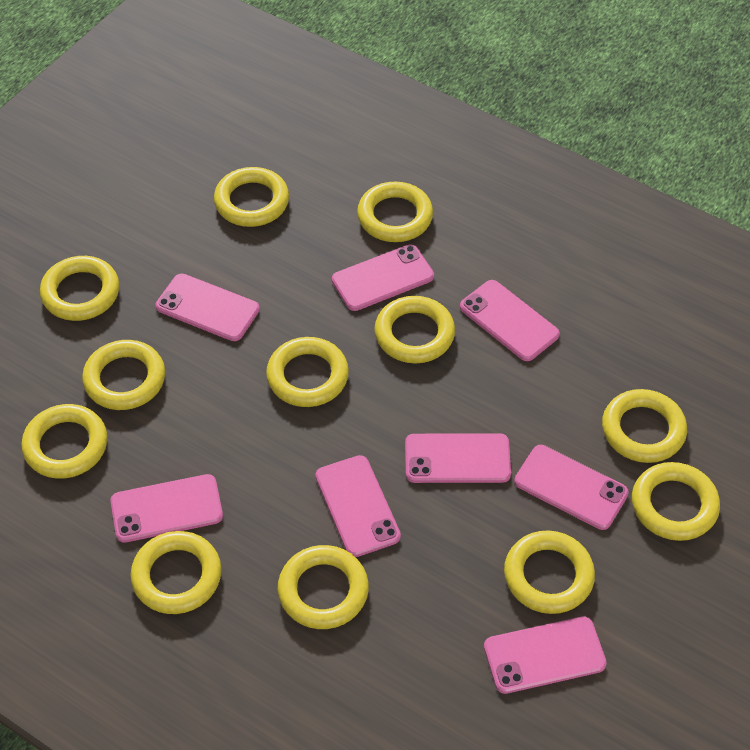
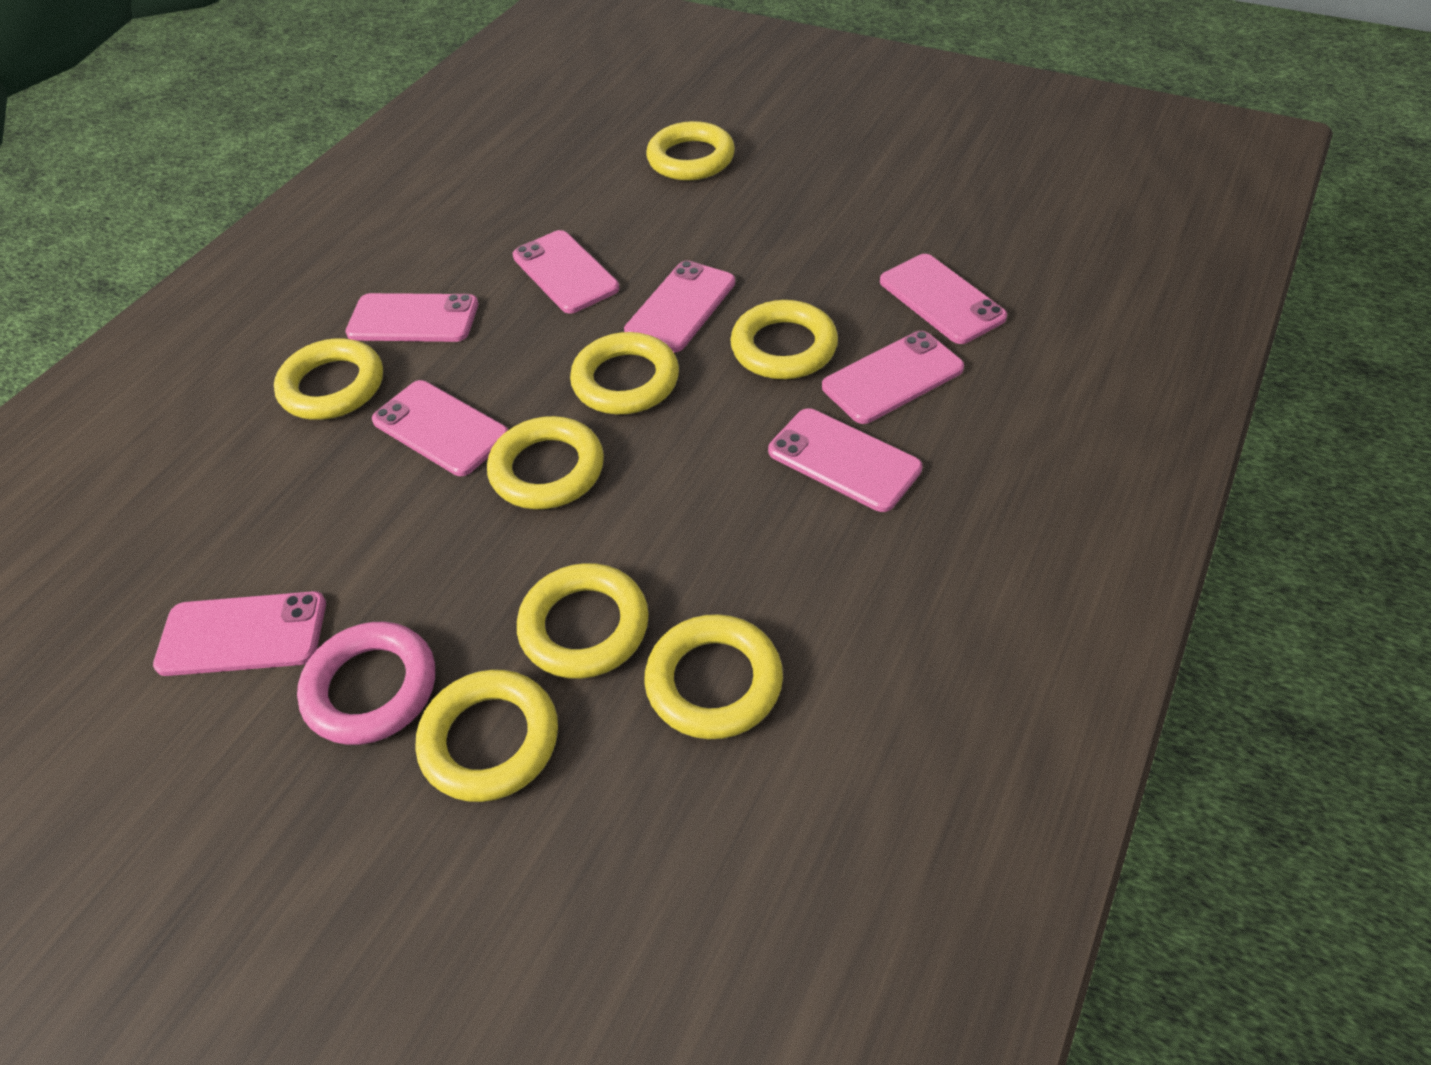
pink ring: none = 0 -> [297,622,435,745] = 1
yellow ring: [21,404,107,479] [40,256,119,321] [82,340,165,410] [130,531,222,614] [214,167,289,227] [266,337,349,407] [278,545,369,629] [357,182,433,242] [374,296,455,363] [504,531,595,614] [602,389,687,463] [632,462,720,541] = 12 -> [274,338,383,420] [416,670,558,802] [487,416,604,509] [517,563,649,679] [570,332,679,414] [644,614,783,739] [646,121,735,180] [730,300,838,379] = 8

